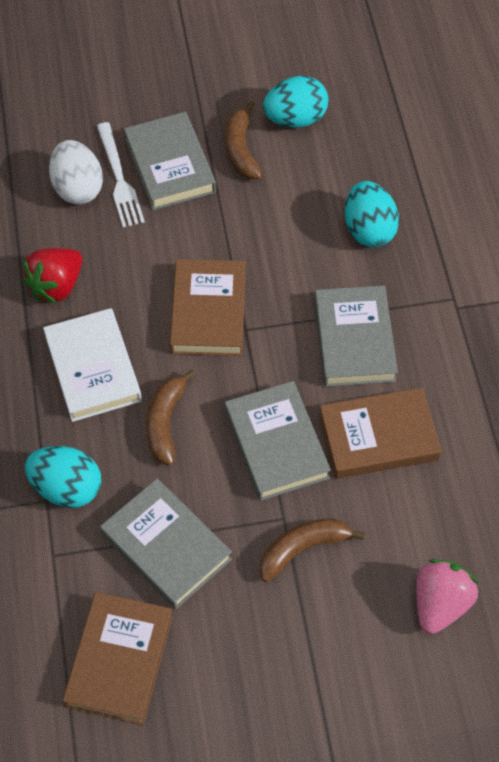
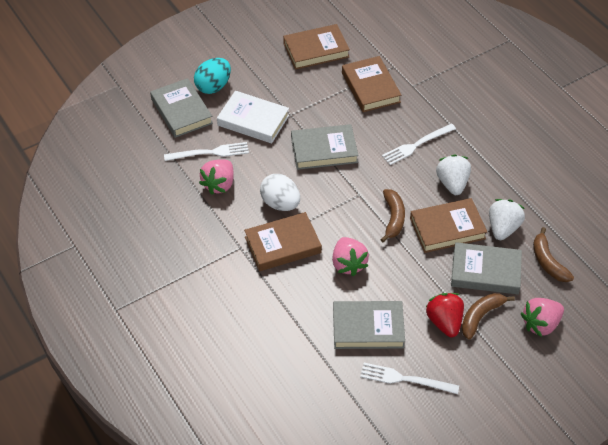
brown book: [62,592,173,725] [170,259,246,356] [319,387,441,479] = 3 -> [244,212,322,271] [283,24,350,70] [342,56,401,112] [410,198,487,253] = 4
pink strawberry: [416,559,479,634] = 1 -> [199,159,234,195] [332,237,369,276] [521,298,564,337] = 3
turquoise egg: [25,446,101,508] [263,76,328,128] [344,181,399,247] = 3 -> [194,58,231,94] = 1
white fork: [97,122,145,228] = 1 -> [164,142,249,161] [360,363,459,394] [382,123,456,165] = 3
white strawberry: none = 0 -> [436,155,471,195] [489,199,525,240] = 2

